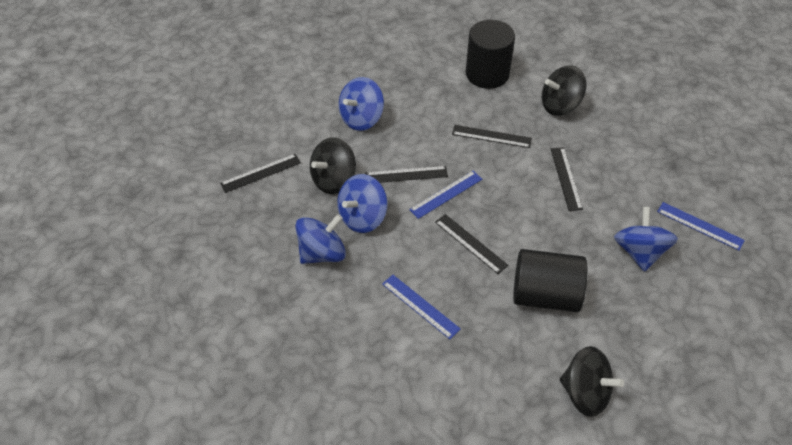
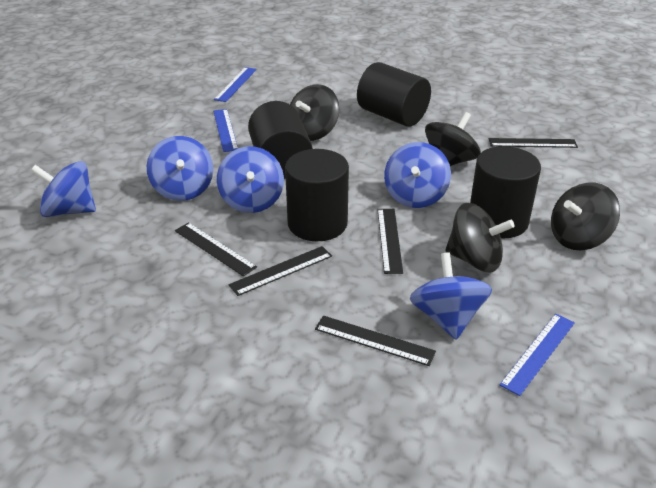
black cylinder: [466,20,515,89] [513,249,587,312] = 2 -> [248,101,313,179] [285,149,349,241] [357,62,431,127] [470,146,541,238] = 4
black spinning top: [310,137,356,194] [542,65,587,116] [560,346,624,417] = 3 -> [290,84,339,141] [425,112,481,166] [445,203,515,273] [551,183,620,250] = 4
blue spinning top: [295,214,346,264] [337,174,387,233] [339,77,384,131] [614,207,678,272] = 4 -> [31,161,96,217] [147,136,213,201] [217,146,284,213] [384,142,451,208] [409,253,492,340] = 5

